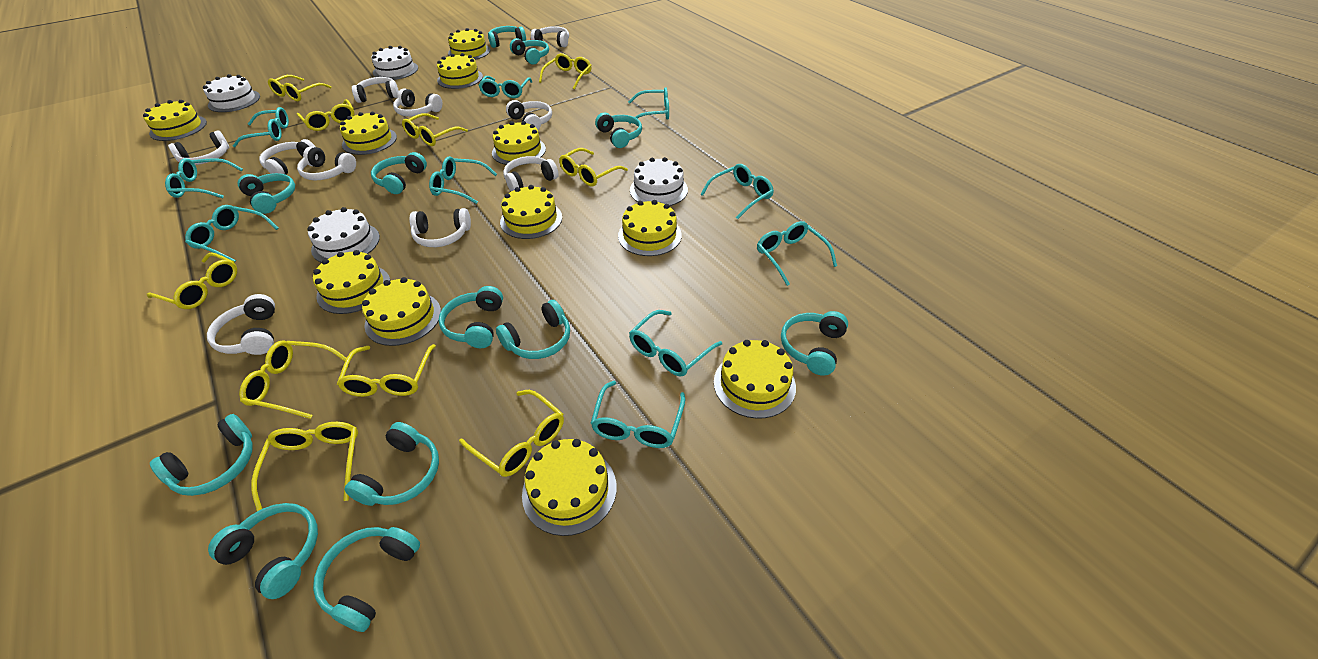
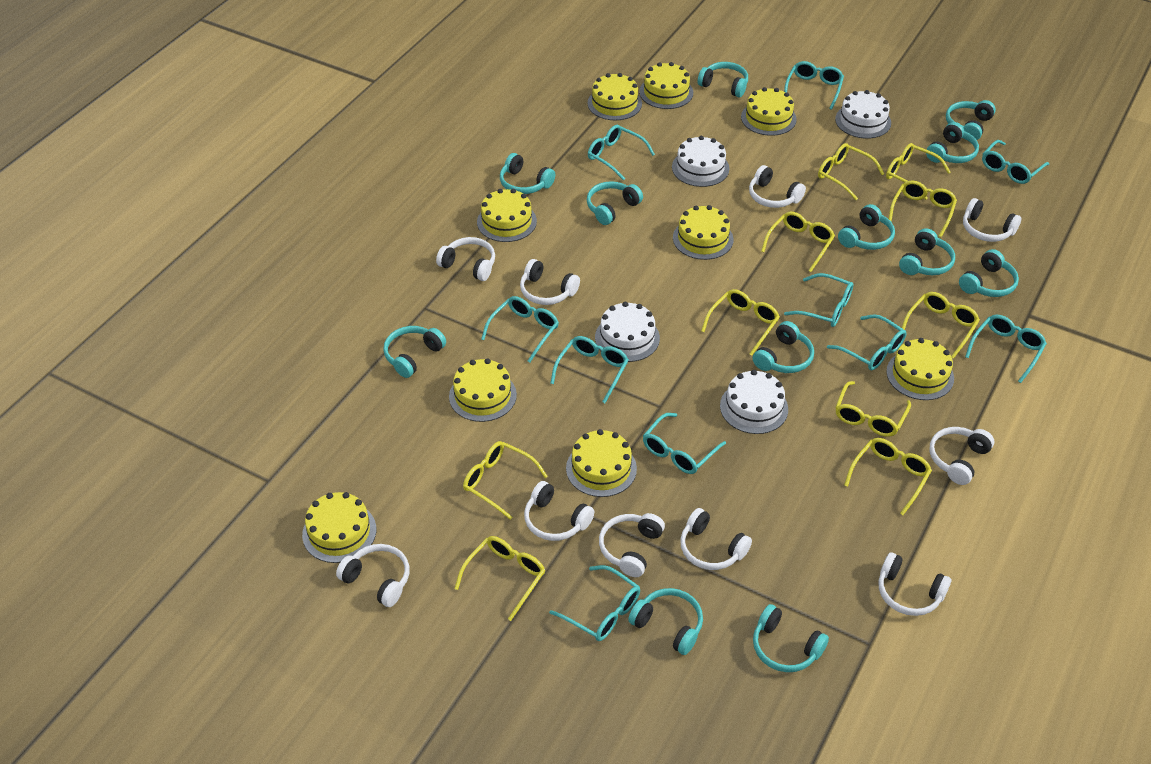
yellow cake: [143,100,207,141] [313,250,391,314] [340,112,397,155] [362,277,441,346] [437,53,483,89] [448,28,490,60] [492,121,546,165] [500,185,562,239] [522,439,617,536] [618,200,682,256] [714,340,796,419] = 11 -> [302,492,376,563] [449,358,517,422] [477,189,537,242] [566,429,637,497] [587,73,642,120] [639,62,693,109] [673,205,734,260] [741,87,797,136] [886,338,954,400] = 9

